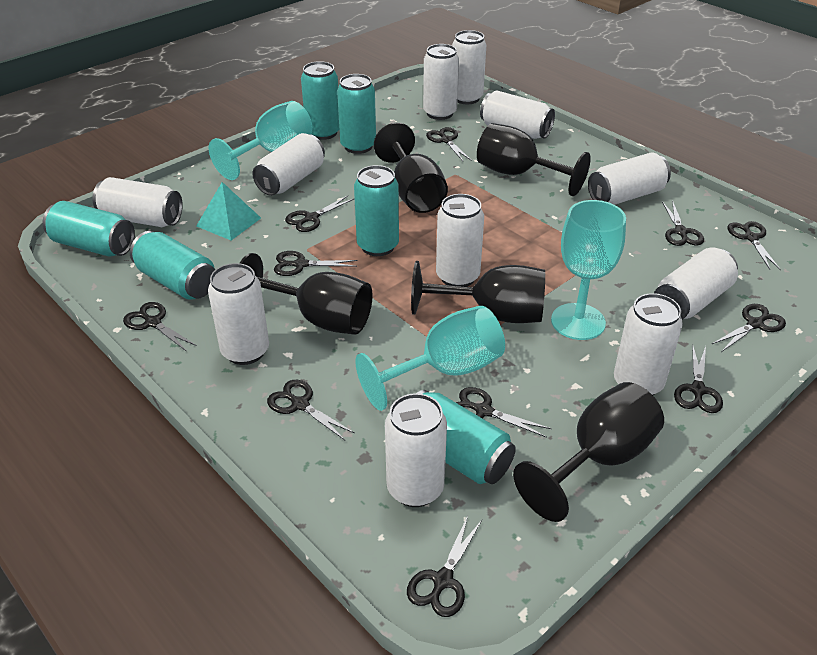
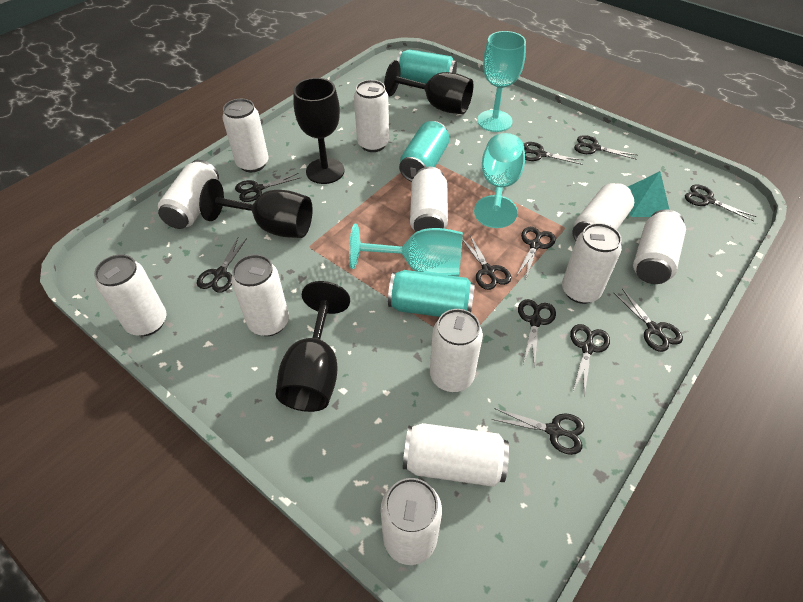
black goblet: [240,253,373,335] [374,123,448,213] [411,261,545,323] [477,123,591,196] [513,382,664,522] = 5 -> [199,179,313,238] [276,281,350,412] [293,78,344,184] [384,60,473,114] = 4
turquoise can: [42,201,135,257] [130,231,215,300] [301,61,339,140] [337,74,376,154] [354,165,399,256] [417,390,516,484] = 6 -> [388,270,475,317] [397,49,457,84] [399,121,450,182] = 3
white can: [92,177,183,227] [208,263,269,365] [252,133,325,196] [385,393,447,507] [423,44,459,120] [436,194,484,287] [452,30,486,104] [480,90,555,139] [588,153,671,205] [614,293,683,395] [654,247,738,320] = 11 -> [94,254,166,336] [158,160,219,229] [222,99,268,172] [231,254,289,336] [354,80,389,152] [381,478,442,565] [403,423,509,487] [410,167,448,232] [430,309,483,392] [562,223,622,304] [572,183,634,241] [633,209,686,284] = 12

